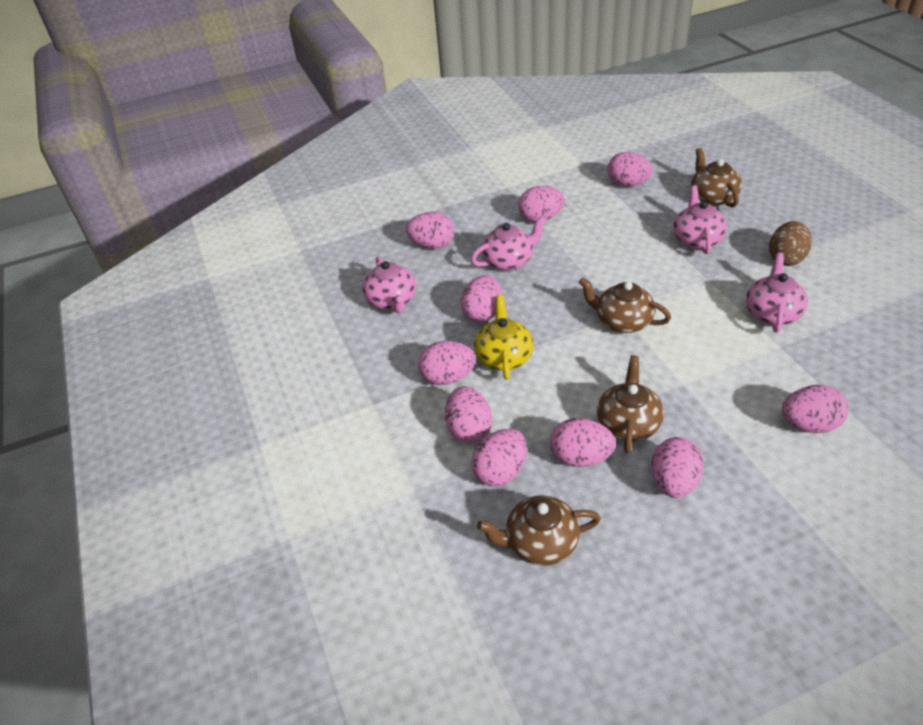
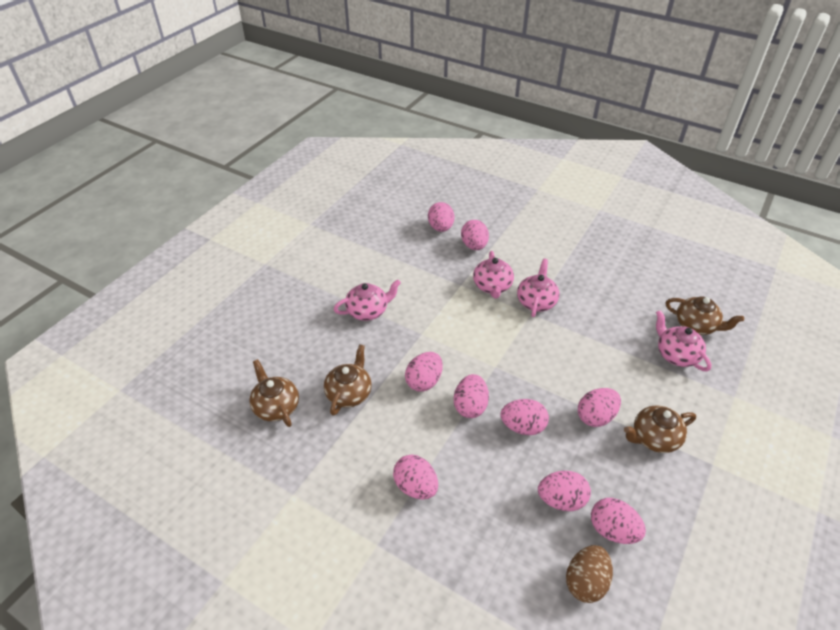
pink egg: [406,212,454,249] [418,341,476,385] [445,386,492,443] [461,275,502,322] [471,429,527,487] [518,186,565,222] [550,418,616,467] [607,152,653,187] [651,437,704,498] [782,385,849,433] = 10 -> [393,455,438,500] [405,352,443,391] [428,202,454,232] [454,374,489,418] [461,220,489,250] [501,399,549,435] [538,471,591,511] [578,388,621,427] [591,498,646,544] = 9
yellow teapot: [474,295,533,380] = 1 -> none = 0

